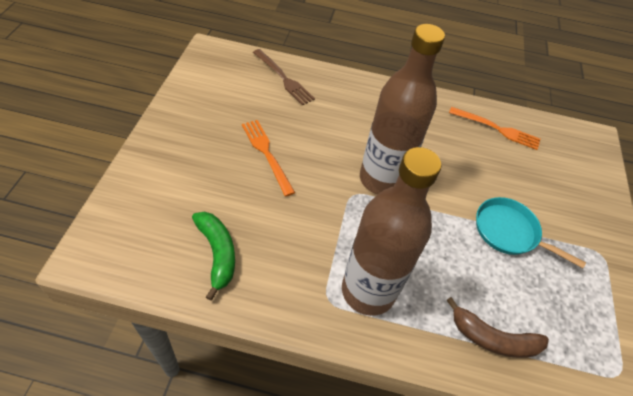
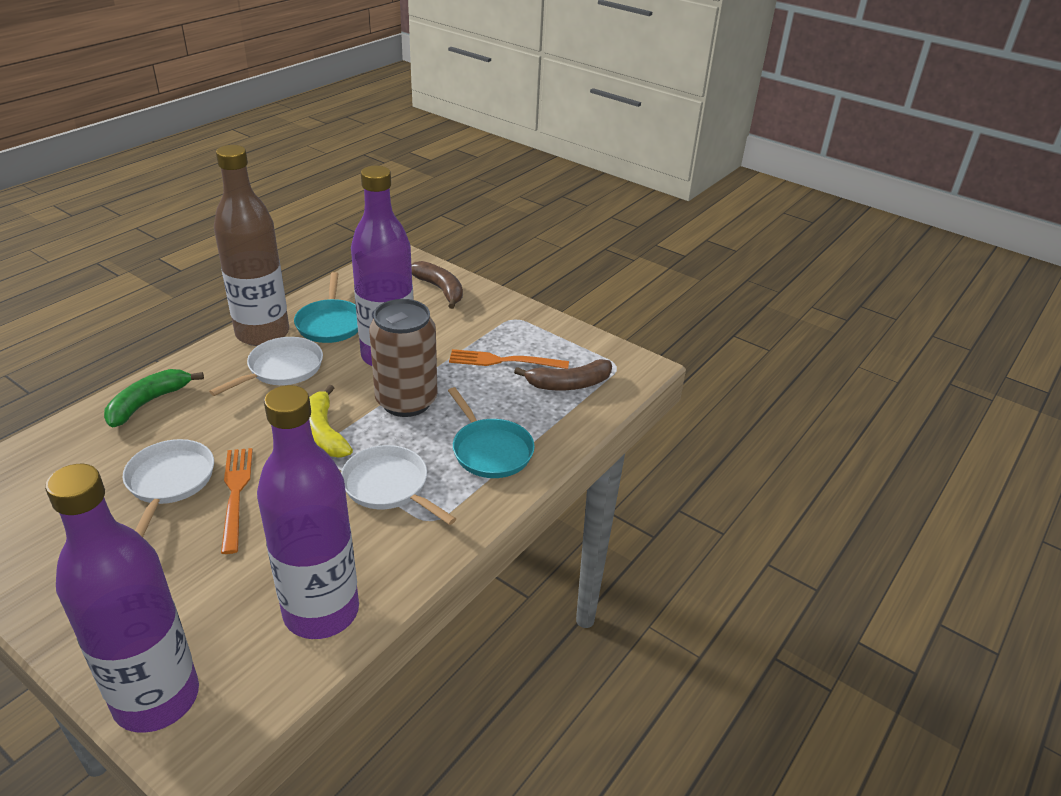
brown banana: [446,297,549,358] = 1 -> [411,261,463,309] [514,359,612,390] = 2
brown bottle: [342,147,442,316] [360,24,445,195] = 2 -> [214,145,289,346] = 1
brown can: none = 0 -> [369,299,438,417] = 1
brown fork: [253,49,315,106] = 1 -> none = 0
purple bottle: none = 0 -> [45,464,199,733] [257,385,359,639] [351,166,414,366] = 3
turquoise pan: [476,197,586,268] = 1 -> [294,272,358,343] [448,387,535,478] = 2
white pan: none = 0 -> [123,439,214,537] [209,337,323,396] [341,445,456,525] = 3
yellow banana: none = 0 -> [309,384,353,457] = 1

